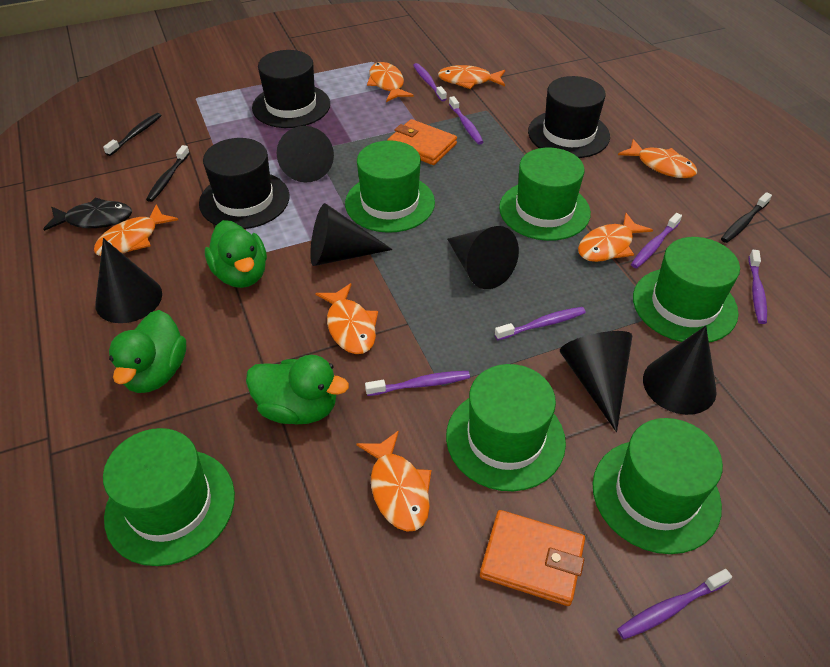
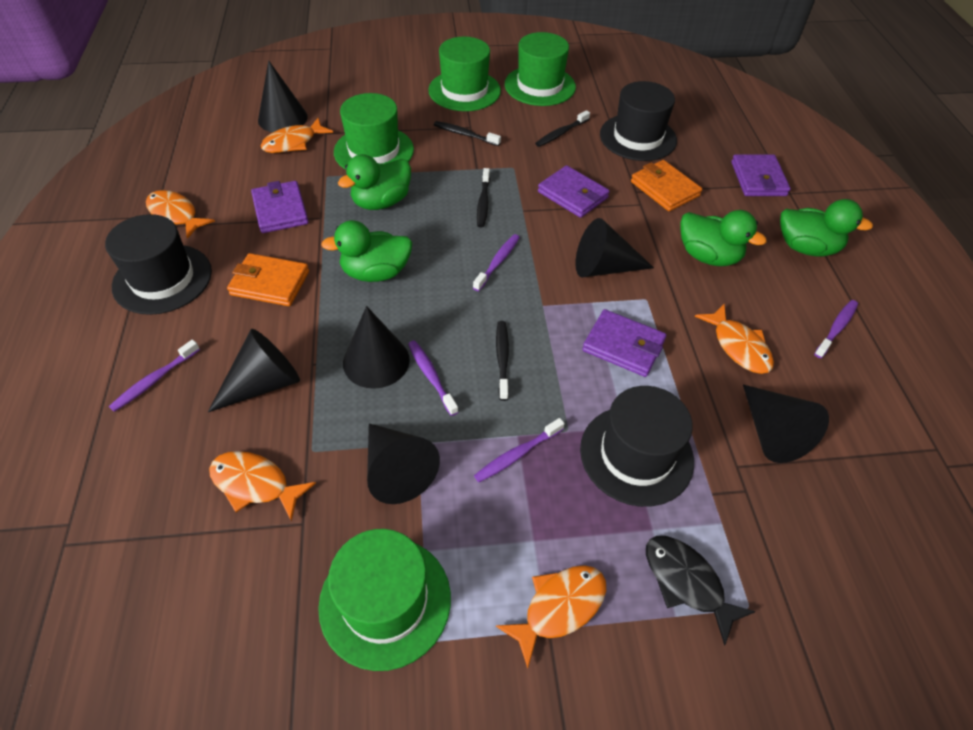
black toothbrush: [103,113,162,156] [146,145,190,202] [721,192,772,243] = 3 -> [434,121,501,146] [477,168,490,227] [496,321,509,401] [535,110,590,147] = 4
green duck: [109,310,186,393] [205,220,267,288] [246,355,349,424] = 3 -> [321,220,413,282] [338,154,411,210] [680,210,767,266] [780,199,873,256] = 4
green hat: [103,428,235,566] [345,140,435,233] [446,364,566,491] [499,148,591,241] [593,418,723,554] [633,237,740,343] = 6 -> [318,529,451,671] [334,93,414,170] [428,37,501,111] [505,32,576,106] = 4
orange fish: [94,204,178,256] [315,283,378,354] [356,430,431,532] [367,62,414,102] [438,65,505,89] [578,213,653,262] [618,139,697,178] = 7 -> [146,190,215,239] [209,451,316,521] [261,118,333,153] [496,565,606,668] [695,304,774,374] = 5
purple toothbrush: [365,371,470,396] [413,63,447,101] [449,96,483,145] [494,307,586,340] [617,569,732,640] [631,213,682,268] [749,250,767,324] = 7 -> [109,340,200,412] [408,340,458,416] [473,234,520,291] [474,418,565,482] [814,300,858,358] = 5
purple wallet: none = 0 -> [251,181,309,233] [538,165,610,218] [582,309,666,377] [731,154,791,196] = 4

